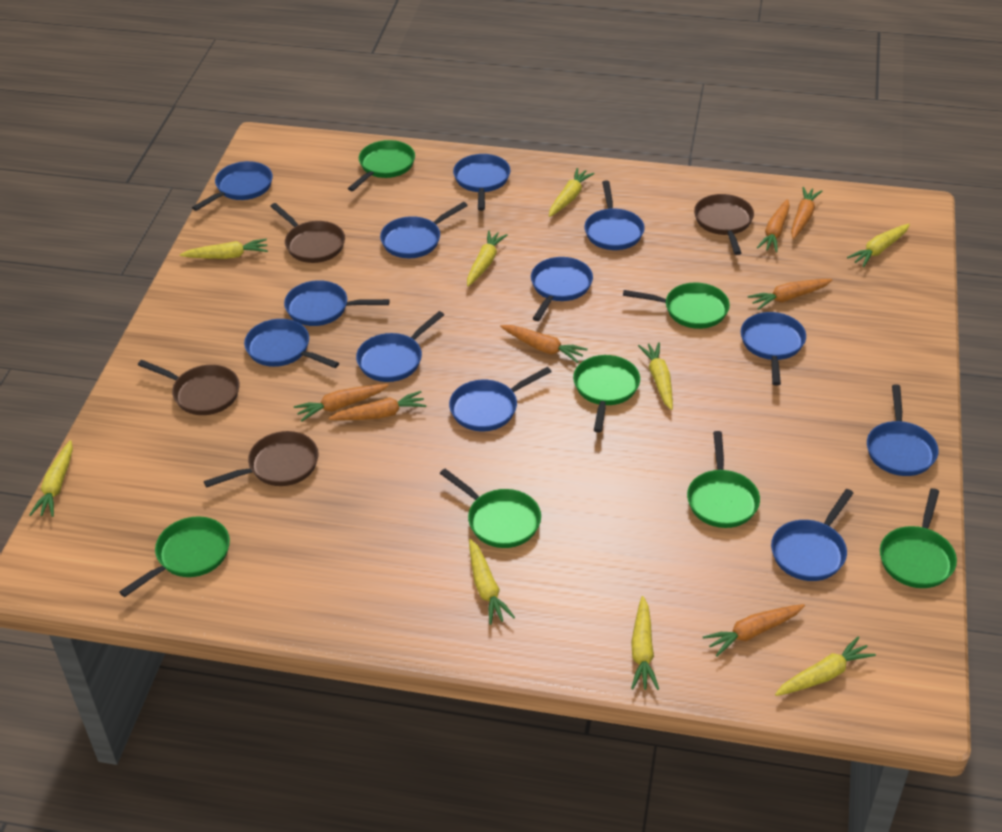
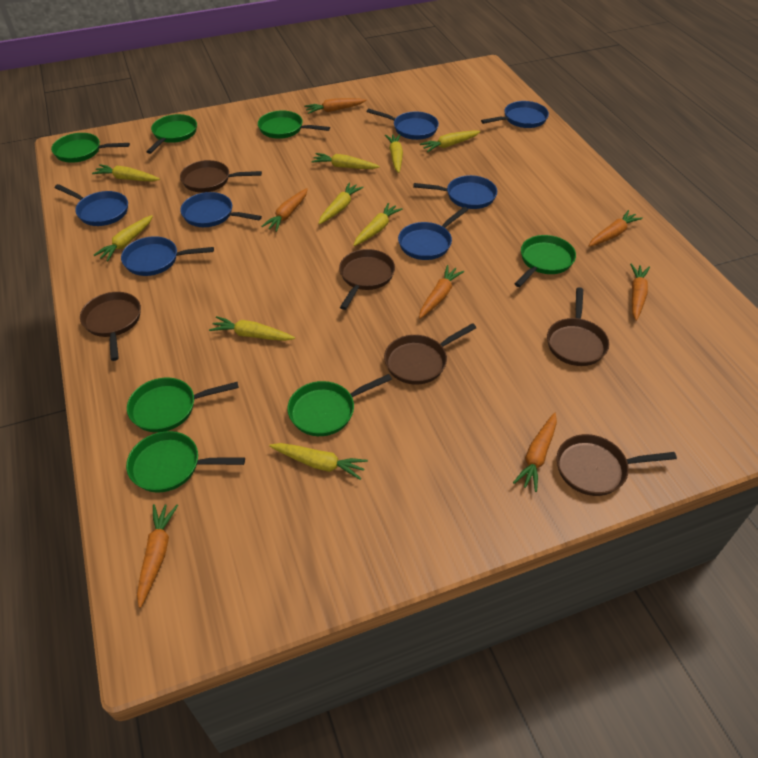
blue pan: [192,161,273,211] [244,319,339,368] [284,280,389,326] [356,311,444,382] [380,202,468,258] [449,367,552,431] [453,154,510,211] [531,257,593,321] [584,180,645,250] [741,312,806,386] [771,489,853,581] [867,384,939,476] = 12 -> [55,184,128,226] [121,236,214,276] [180,192,262,227] [367,108,439,140] [398,207,468,260] [413,175,497,209] [481,101,549,128] = 7
brown pan: [138,360,240,415] [204,431,318,488] [270,203,345,263] [694,194,754,255] = 4 -> [80,292,141,361] [180,160,262,193] [339,249,395,310] [384,323,476,385] [547,287,609,366] [557,434,677,496] = 6

